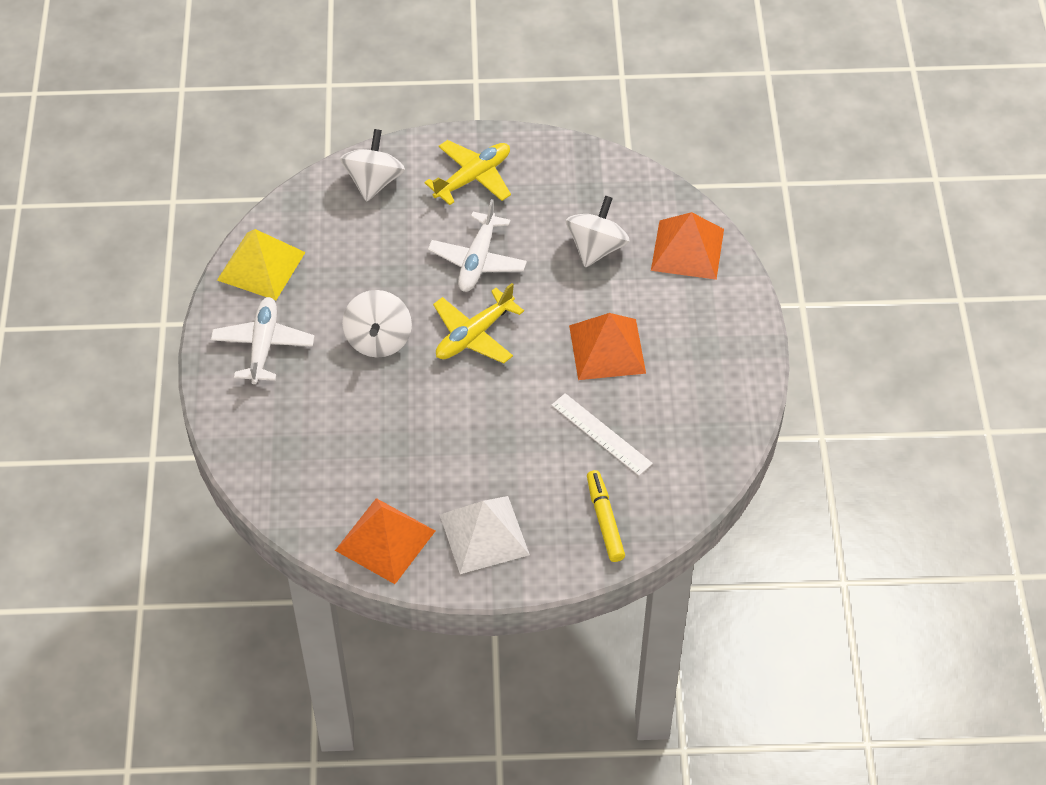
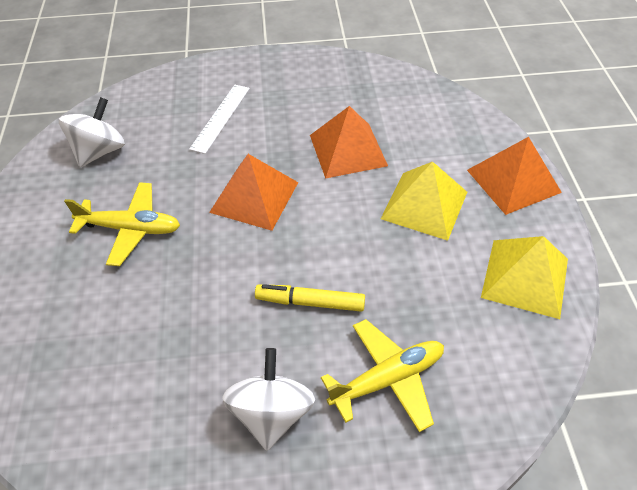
white plane: [211,297,314,384] [428,199,527,292] = 2 -> none = 0
white pyramid: [439,496,530,574] = 1 -> none = 0
white spinning top: [340,129,405,202] [342,290,412,358] [566,195,629,267] = 3 -> [59,97,125,167] [222,348,315,451] = 2
yellow pyramid: [217,229,306,300] = 1 -> [381,162,467,241] [481,236,568,319] = 2

